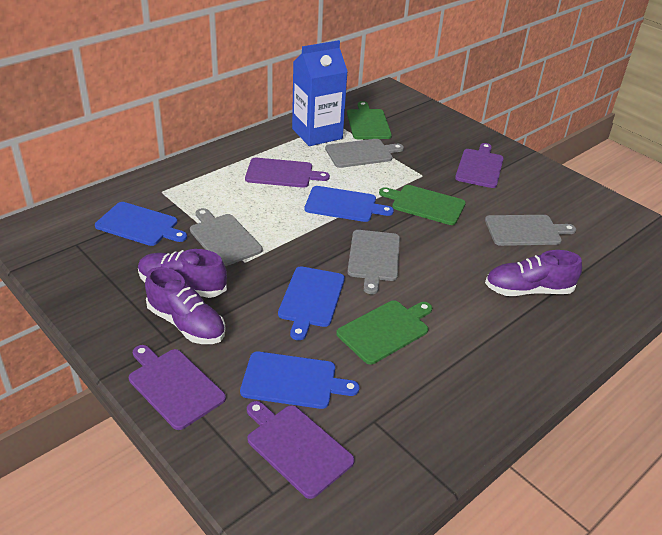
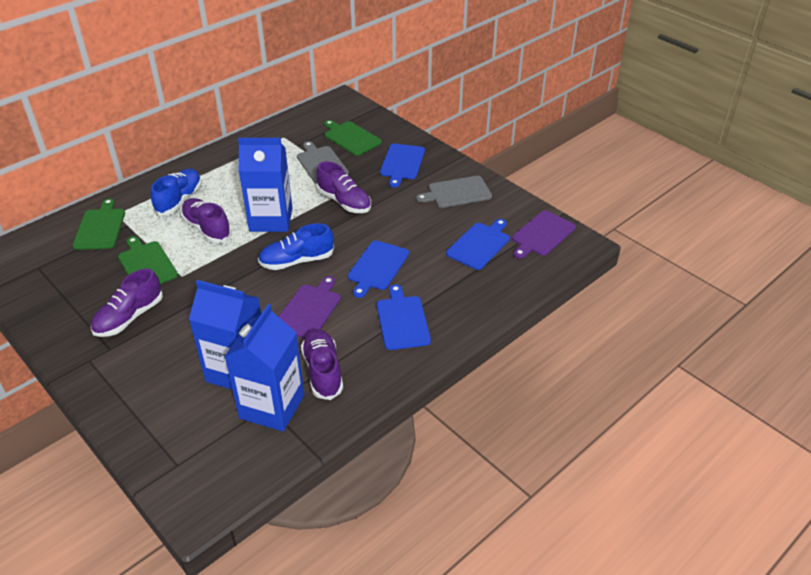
blue carton: [292,40,348,146] = 1 -> [189,280,261,389] [224,304,304,432] [238,138,292,232] = 3
blue shoe: none = 0 -> [151,169,202,216] [258,223,334,270] = 2
grey cutting board: [190,208,263,266] [325,139,404,168] [347,230,400,294] [485,215,576,246] = 4 -> [297,141,349,184] [416,176,492,208] = 2
purple cutting board: [129,345,226,430] [245,158,330,188] [247,401,355,499] [455,143,504,188] = 4 -> [279,276,341,339] [512,210,576,259] = 2
purple shoe: [138,249,227,298] [145,267,226,344] [485,250,582,296] = 3 -> [91,268,163,337] [181,198,232,243] [301,329,343,400] [316,161,371,213] = 4

